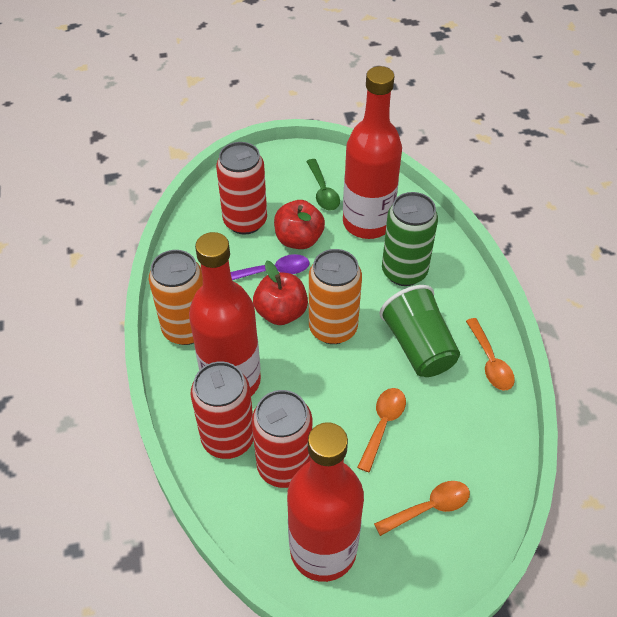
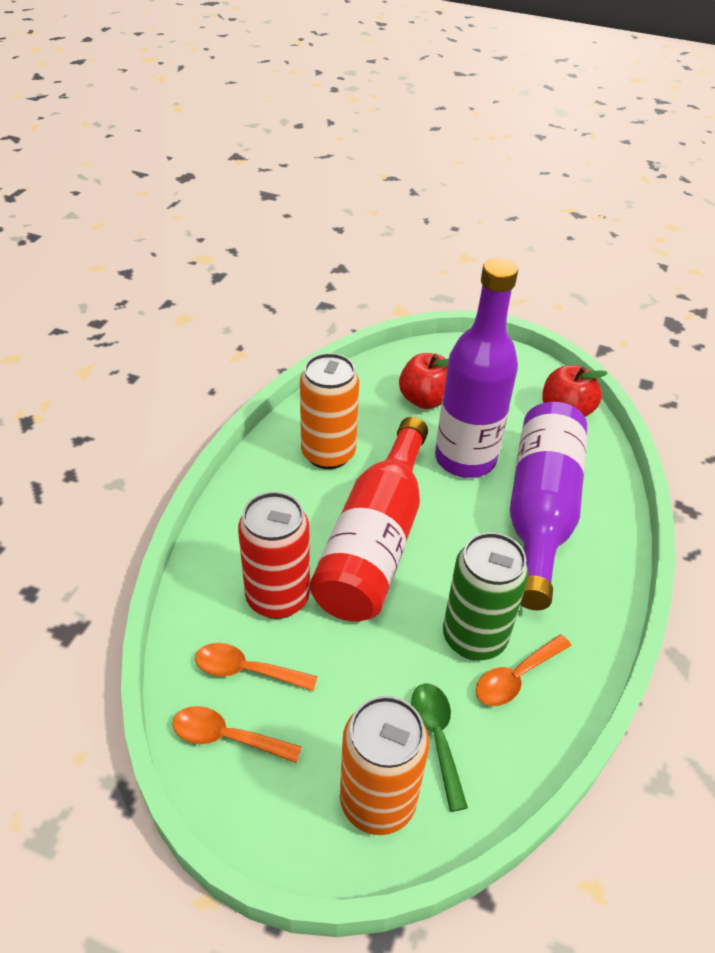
green cup: [379,285,460,377] = 1 -> none = 0
purple bottle: none = 0 -> [435,258,518,478] [510,402,587,610] = 2
purple spoon: [231,254,309,280] = 1 -> none = 0
red bottle: [189,232,261,396] [287,422,364,582] [343,66,402,239] = 3 -> [310,417,428,622] = 1
red can: [190,361,254,459] [216,142,267,235] [252,390,312,488] = 3 -> [238,492,310,619] = 1

